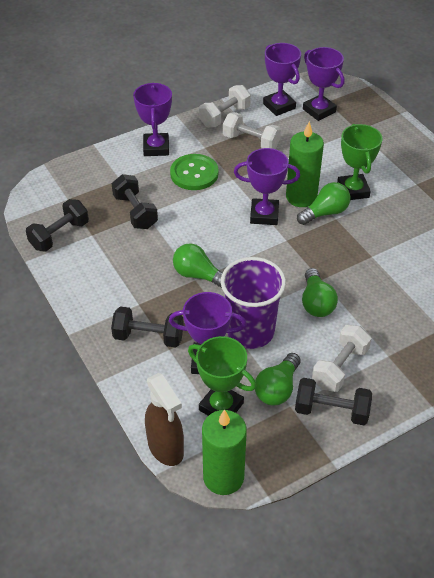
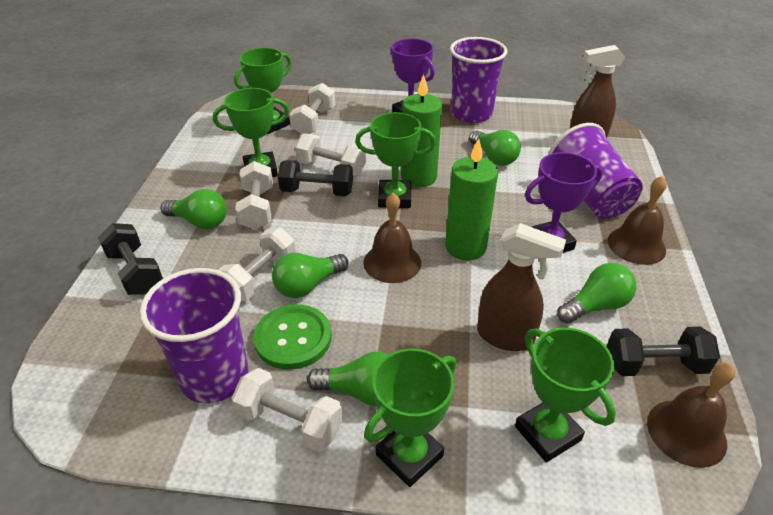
black dumbbell: [26,199,89,252] [111,306,184,348] [112,174,158,229] [295,378,372,425] = 4 -> [98,223,163,295] [278,160,353,196] [607,326,720,376] = 3
brown bell: none = 0 -> [363,193,421,283] [607,176,667,265] [647,362,735,468] = 3
brown spray bottle: [145,373,184,466] = 1 -> [477,223,566,351] [570,45,625,138] = 2
green light bulb: [173,243,223,288] [255,353,300,405] [297,182,350,225] [302,268,338,317] = 4 -> [161,189,227,229] [272,253,349,298] [307,352,389,406] [469,130,521,166] [557,263,636,324] = 5
green trophy: [188,336,256,416] [337,124,382,200] = 2 -> [213,88,289,177] [234,48,292,134] [355,112,436,208] [364,349,456,487] [515,328,616,462] = 5
purple cup: [221,257,286,349] = 1 -> [139,268,248,403] [450,37,507,123] [548,123,643,219] = 3
purple trophy: [133,83,172,156] [169,292,247,374] [234,148,300,225] [263,43,301,116] [303,47,344,121] = 5 -> [391,38,435,113] [525,152,603,253] = 2
white dumbbell: [199,85,251,127] [223,112,281,149] [312,325,372,392] = 3 -> [218,227,296,301] [232,368,343,452] [235,161,273,230] [290,83,336,134] [295,133,366,177] = 5

